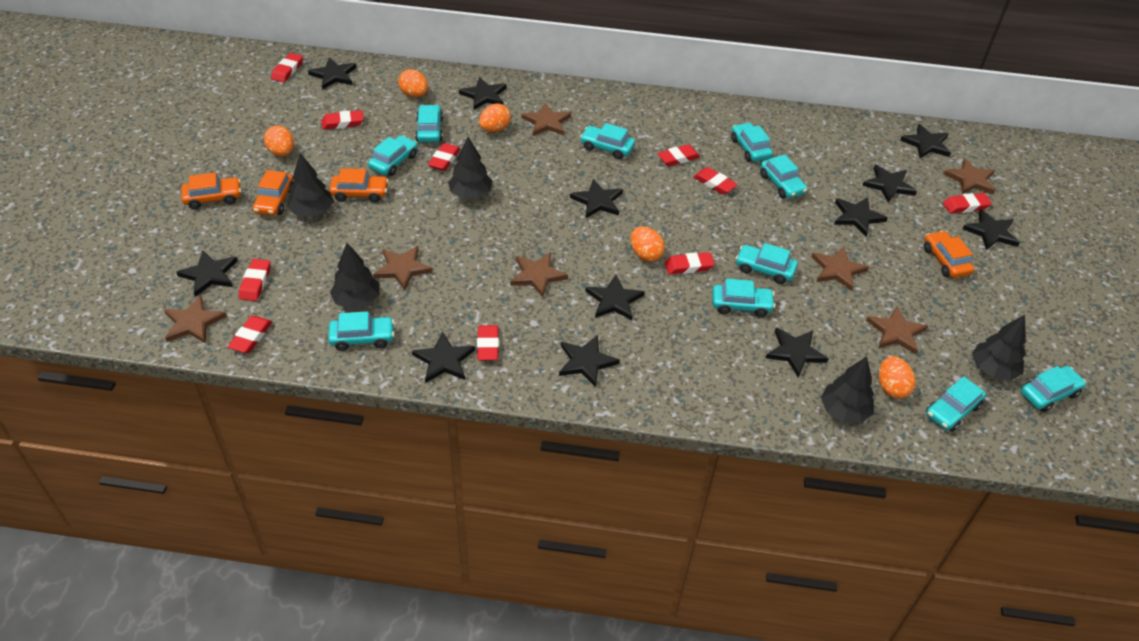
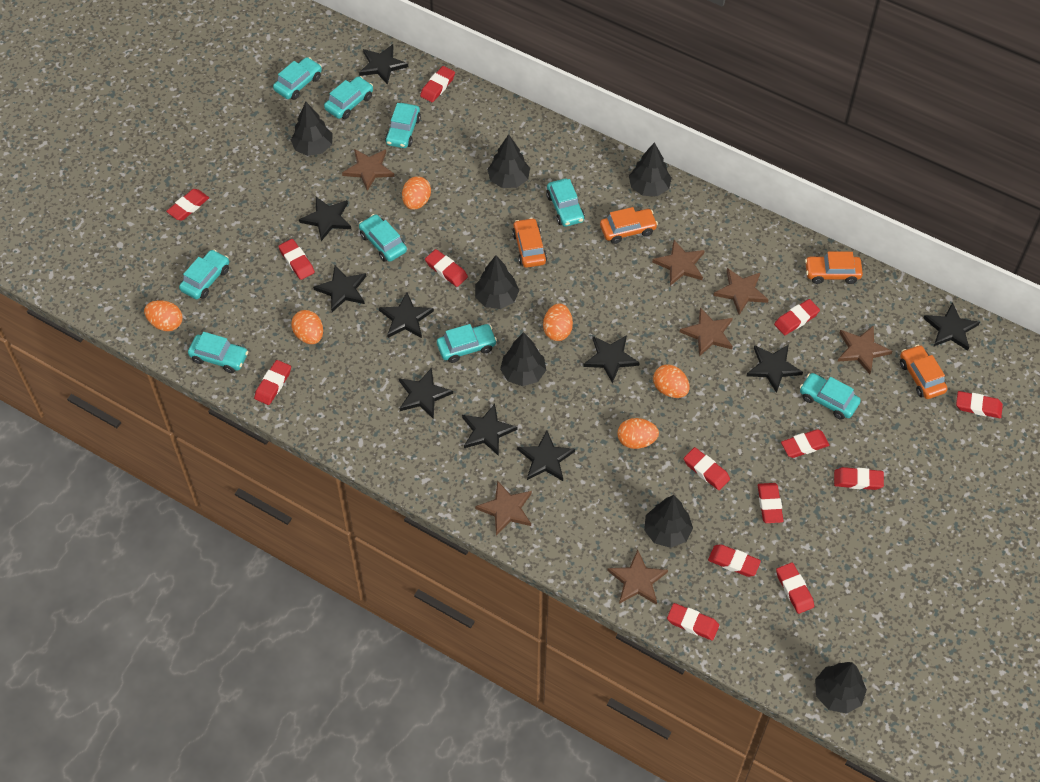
black star: [176,250,237,297] [308,57,357,90] [412,331,475,383] [459,77,507,110] [559,335,620,387] [570,179,623,218] [585,275,645,320] [766,328,829,378] [834,197,888,237] [862,164,917,203] [900,124,951,158] [963,209,1020,250] = 12 -> [299,197,351,241] [313,265,366,312] [359,44,408,85] [379,292,434,338] [399,368,453,419] [462,404,518,456] [517,430,575,481] [583,335,640,384] [747,345,803,393] [923,302,980,351] = 10
black tree: [287,153,334,217] [330,243,380,309] [448,137,493,199] [821,357,874,423] [972,315,1026,381] = 5 -> [291,102,333,156] [475,255,519,309] [487,134,530,188] [500,332,546,386] [629,142,672,196] [644,495,693,548] [815,662,867,714] = 7
orange egg: [264,126,294,156] [398,69,428,97] [479,103,511,132] [631,226,665,262] [879,356,916,399] = 5 -> [144,300,182,331] [291,310,323,344] [402,176,431,210] [543,303,573,341] [617,418,659,449] [653,364,690,398] = 6
red eraser: [228,316,272,353] [239,259,270,301] [271,53,303,82] [322,110,364,130] [428,143,460,171] [477,325,499,360] [657,144,700,166] [665,252,715,274] [693,167,738,194] [943,193,992,213] = 10 -> [166,189,209,221] [254,360,291,405] [278,239,315,280] [420,66,455,102] [425,249,468,287] [667,603,719,641] [684,447,730,490] [708,544,761,577] [758,483,784,523] [774,299,820,335] [776,562,814,614] [781,429,829,458] [834,467,884,490] [956,391,1003,418] = 14
turquoise car: [328,311,394,351] [368,135,417,176] [415,105,443,142] [580,123,635,159] [712,279,775,317] [731,122,773,162] [736,243,798,284] [760,154,807,198] [926,376,986,432] [1020,366,1086,412] = 10 -> [179,249,229,299] [188,332,248,373] [273,57,322,100] [324,76,373,119] [359,214,407,262] [385,103,421,148] [437,324,497,363] [546,179,585,227] [800,373,861,420] = 9

